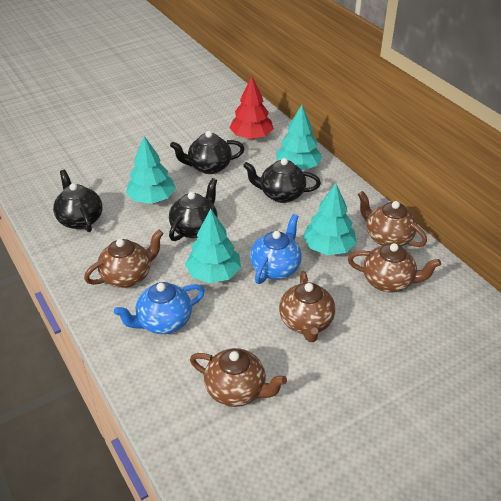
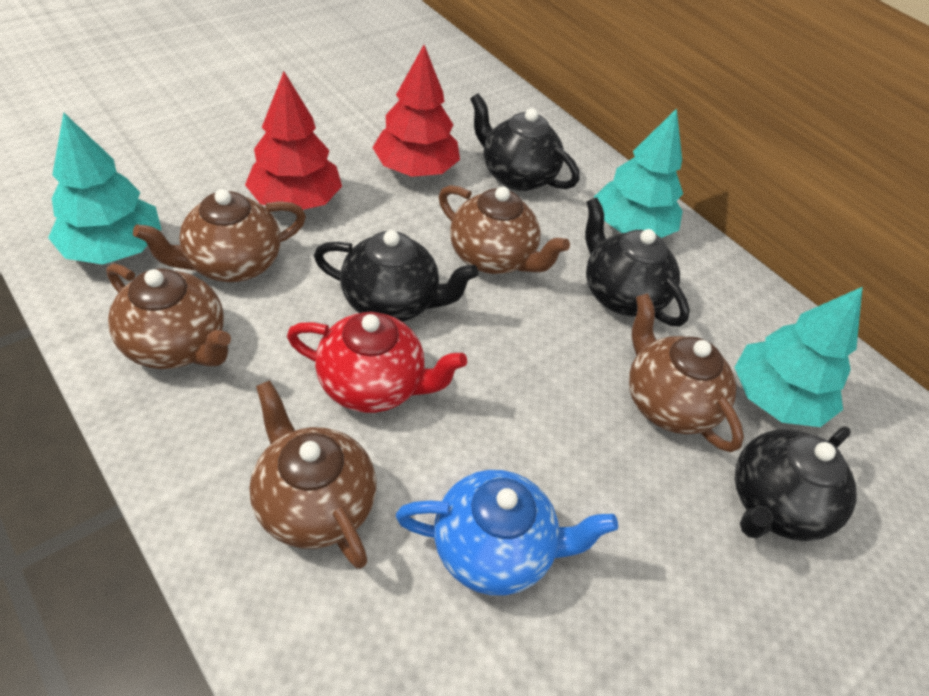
blue teapot: [114,282,205,334] [250,214,302,284] = 2 -> [396,470,618,596] = 1
red teapot: none = 0 -> [287,312,467,413] = 1
red tree: [229,76,274,139] = 1 -> [245,72,342,210] [372,45,460,177] = 2
turquoise tree: [126,136,176,204] [185,209,241,283] [276,105,322,170] [303,183,357,255] = 4 -> [48,113,161,264] [594,108,683,238] [735,287,863,427] = 3

